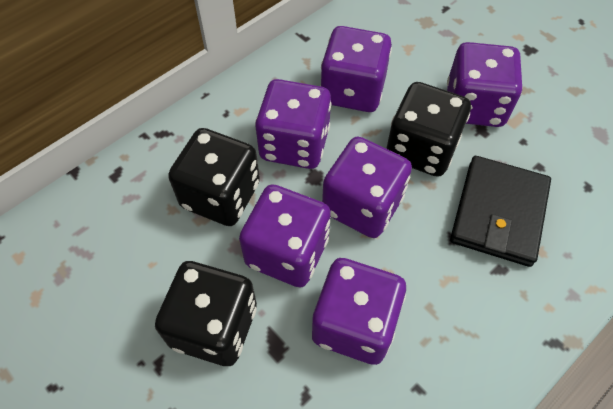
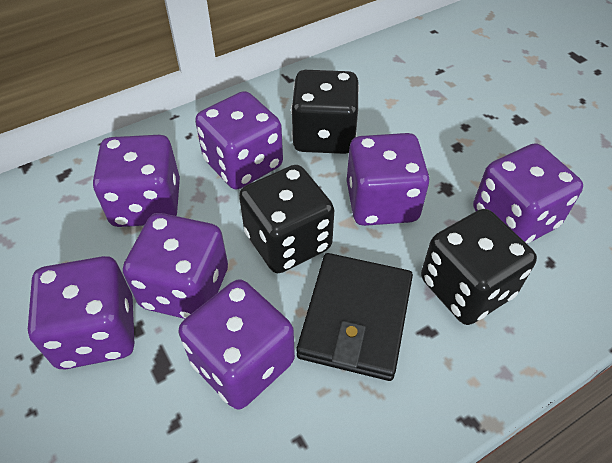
purple dice: [239,184,331,288] [255,79,332,169] [312,258,406,365] [321,26,392,112] [322,137,412,238] [447,42,522,127] = 6 -> [28,256,134,369] [93,135,180,227] [123,213,228,319] [179,279,295,410] [195,91,283,189] [347,133,429,226] [473,143,583,244] = 7

